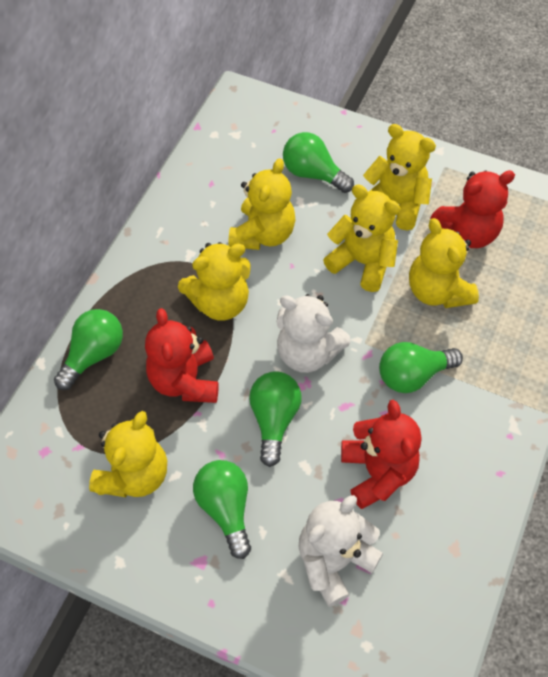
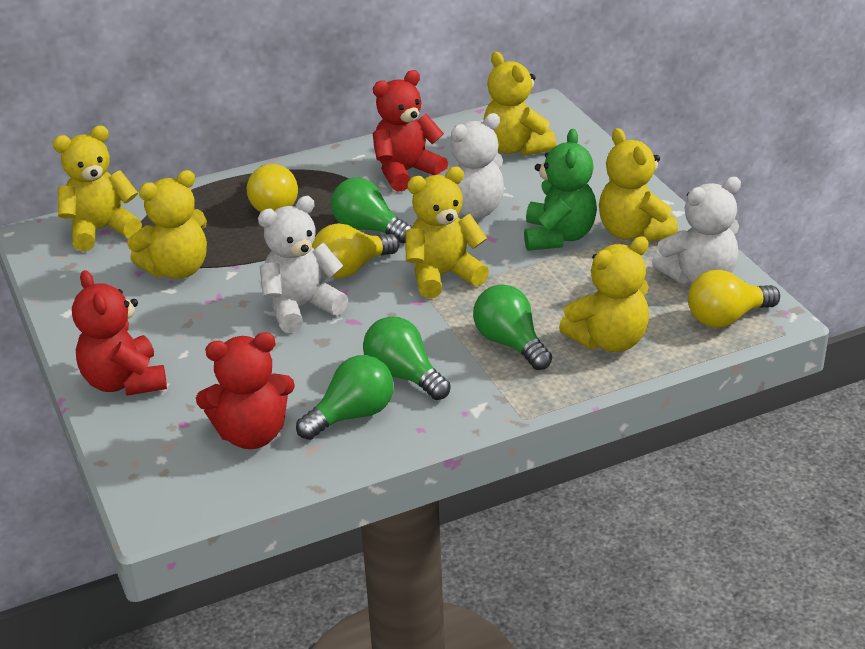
green light bulb: [54,309,123,390] [193,460,251,559] [249,371,302,467] [283,132,354,193] [379,342,463,393] = 5 -> [296,355,394,440] [331,178,412,243] [363,317,451,400] [473,284,552,370] = 4
green teddy bear: none = 0 -> [524,129,597,251] = 1
white teddy bear: [276,294,351,373] [299,495,383,607] = 2 -> [258,196,348,333] [437,113,504,218] [652,177,741,284] = 3
yellow light bulb: none = 0 -> [247,164,298,212] [312,223,400,278] [688,270,780,327] = 3

